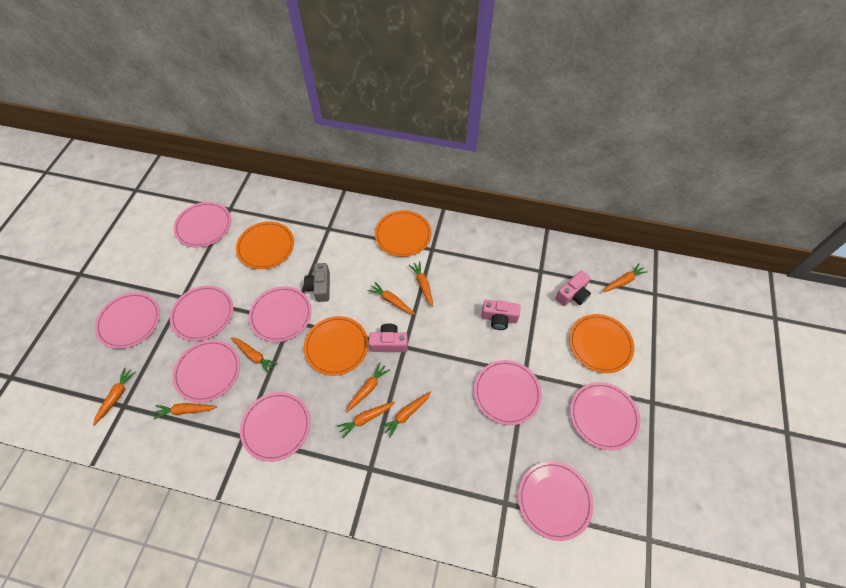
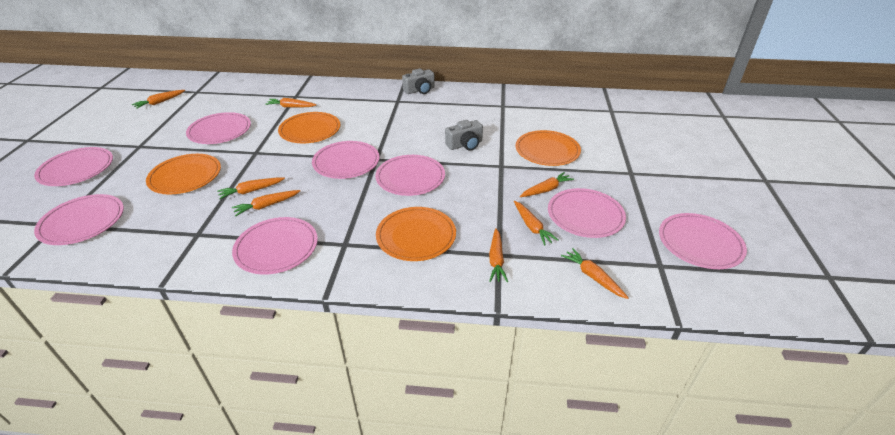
grey camera: [304,263,330,302] = 1 -> [402,68,435,94] [445,120,483,151] = 2
orange carrot: [93,368,136,425] [153,403,217,419] [231,337,278,374] [337,401,395,438] [346,362,390,413] [367,282,415,315] [380,392,431,438] [409,261,434,307] [603,263,648,292] = 9 -> [132,90,185,109] [217,177,285,199] [232,190,300,216] [265,98,316,108] [489,228,508,282] [514,201,558,245] [520,172,574,197] [561,248,628,299] = 8
pink camera: [369,323,408,352] [481,300,521,330] [555,271,591,306] = 3 -> none = 0
pink plate: [95,292,160,349] [170,286,233,341] [172,340,240,403] [174,202,231,247] [240,392,310,462] [249,286,312,342] [474,360,542,425] [518,461,594,541] [570,382,640,450] = 9 -> [34,147,113,186] [34,194,124,245] [186,112,251,144] [232,217,318,275] [312,141,380,179] [375,155,445,196] [548,188,626,238] [659,213,747,269] = 8

